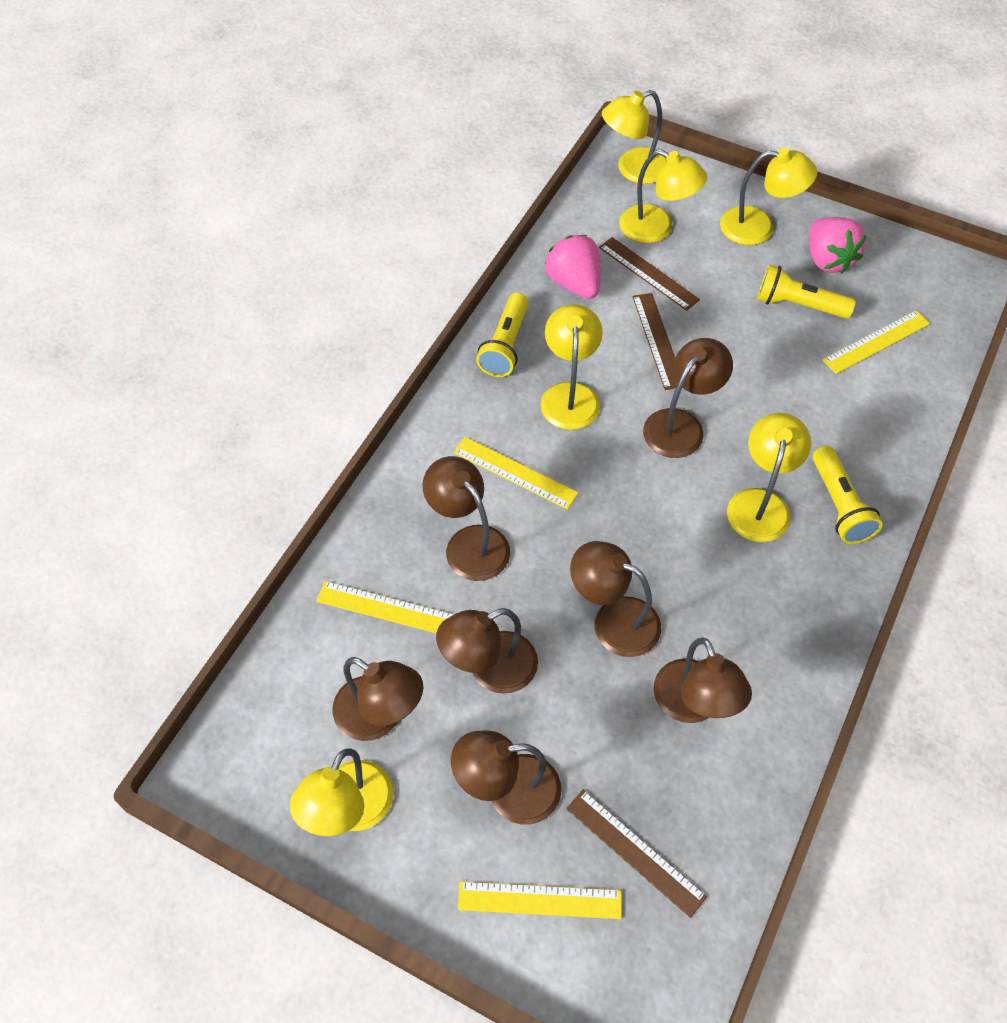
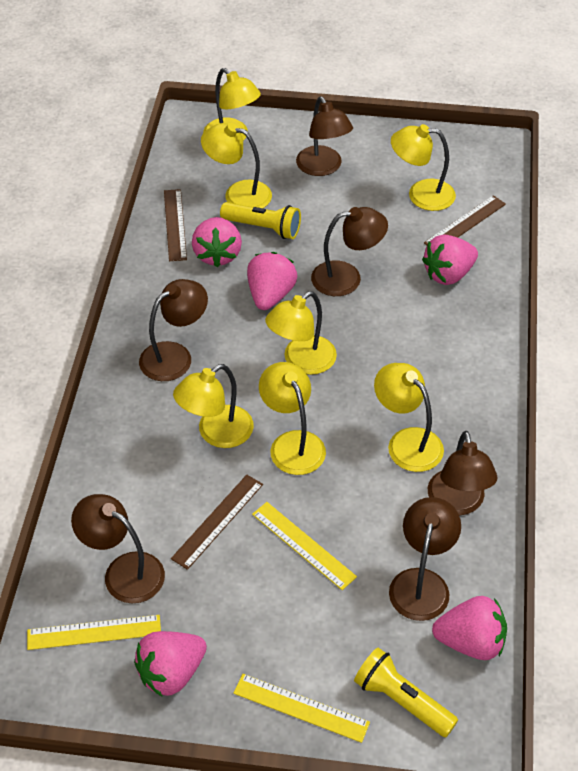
brown lamp: [333,657,423,741] [423,456,510,581] [436,608,538,694] [451,730,561,825] [570,541,661,657] [643,338,733,458] [654,638,752,723] = 7 -> [71,494,165,603] [139,279,208,381] [296,97,353,176] [311,207,388,296] [389,497,461,621] [428,431,497,515] = 6
pink strawberry: [545,235,601,299] [809,217,866,273] = 2 -> [134,631,207,696] [192,217,242,267] [247,252,297,310] [422,235,478,285] [432,596,507,660] = 5
yellow flashlight: [476,293,529,377] [757,264,856,319] [813,446,883,544] = 3 -> [220,202,301,239] [354,647,458,737] = 2
yellow lamp: [290,749,393,836] [541,304,603,430] [602,90,667,184] [619,150,707,243] [720,148,817,245] [727,413,811,542] = 6 -> [173,364,254,448] [201,123,272,208] [203,68,261,141] [259,362,326,475] [265,291,337,375] [374,363,444,472] [391,124,456,211] = 7
yellow ruler: [317,581,454,633] [453,437,578,510] [458,881,622,919] [823,310,930,374] = 4 -> [27,615,161,650] [233,674,370,743] [252,502,357,590] = 3

